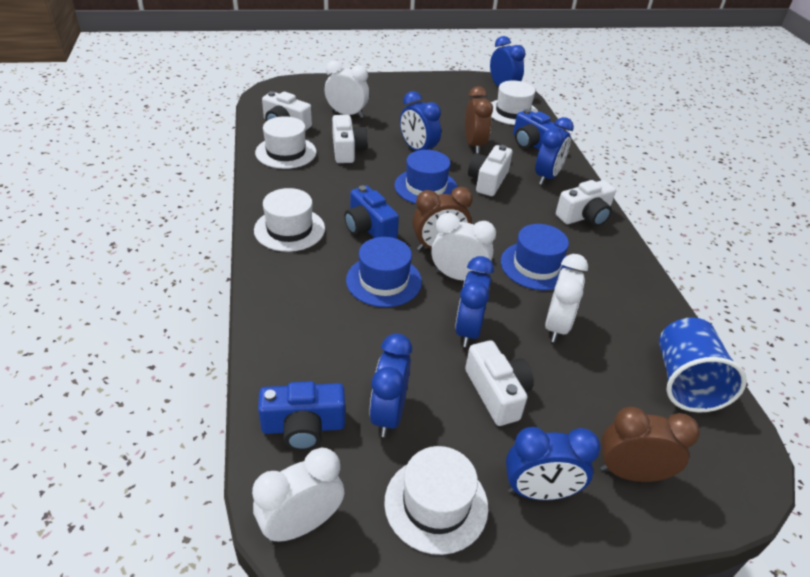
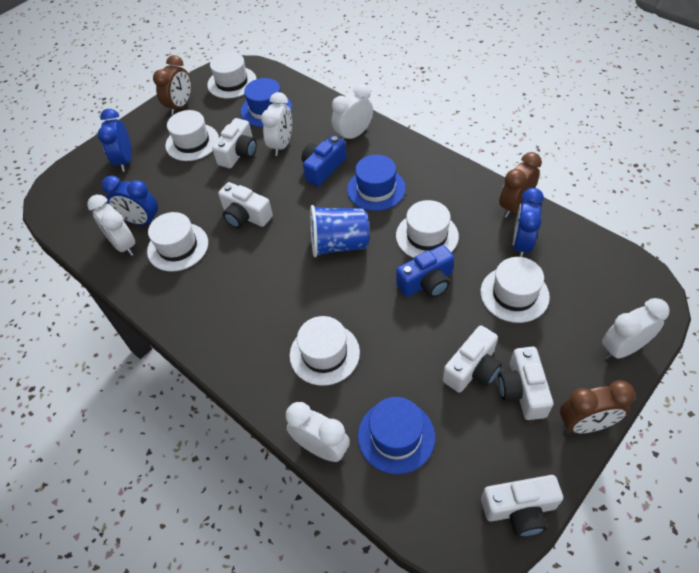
blue camera: [258,381,345,451] [344,186,399,238] [513,109,564,150] = 3 -> [302,135,346,186] [396,245,454,298] = 2
blue clock: [369,333,412,437] [400,91,441,151] [455,256,494,347] [490,36,525,87] [506,427,601,500] [535,117,574,185] = 6 -> [98,109,132,172] [101,175,158,225] [513,188,544,257] = 3
white clock: [252,448,344,542] [324,60,369,118] [431,213,496,281] [545,254,588,342] = 4 -> [88,195,135,256] [261,92,292,156] [286,402,350,462] [332,84,373,140] [602,298,670,359] = 5
white hat: [254,188,325,252] [255,116,317,169] [384,446,488,555] [491,80,538,125] = 4 -> [147,212,208,272] [165,110,219,161] [207,52,257,98] [290,316,360,386] [396,200,459,258] [480,257,550,323] = 6

